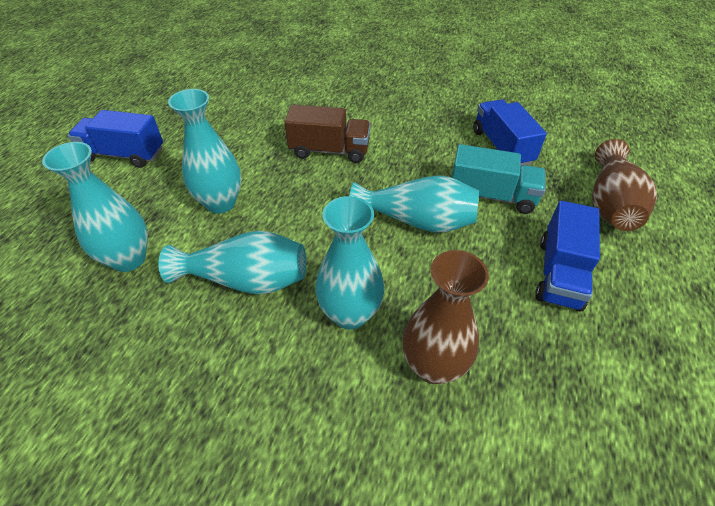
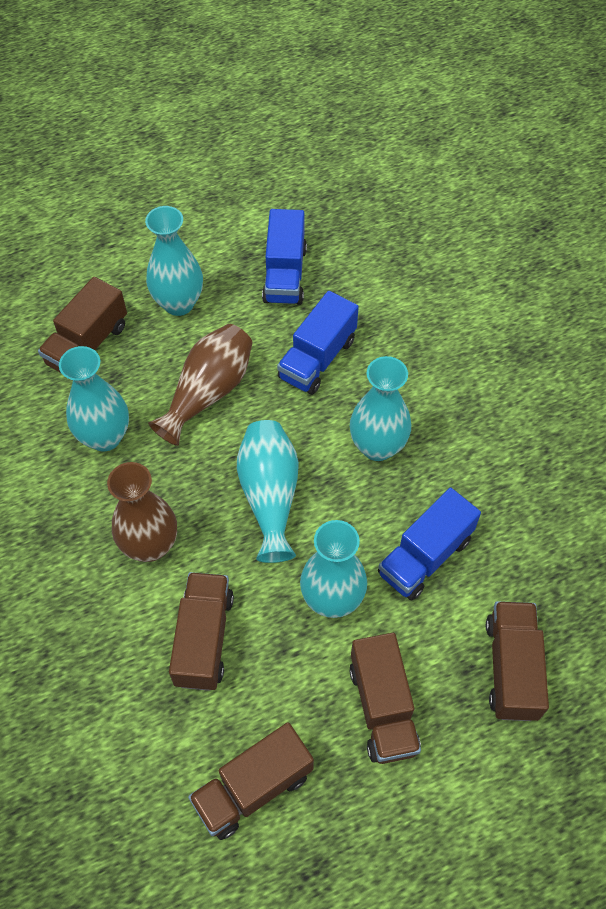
brown truck: [284,105,371,163] = 1 -> [38,277,127,373] [169,572,234,691] [188,722,314,840] [349,633,421,764] [486,601,549,721] = 5
turquoise truck: [452,144,545,214] = 1 -> none = 0

